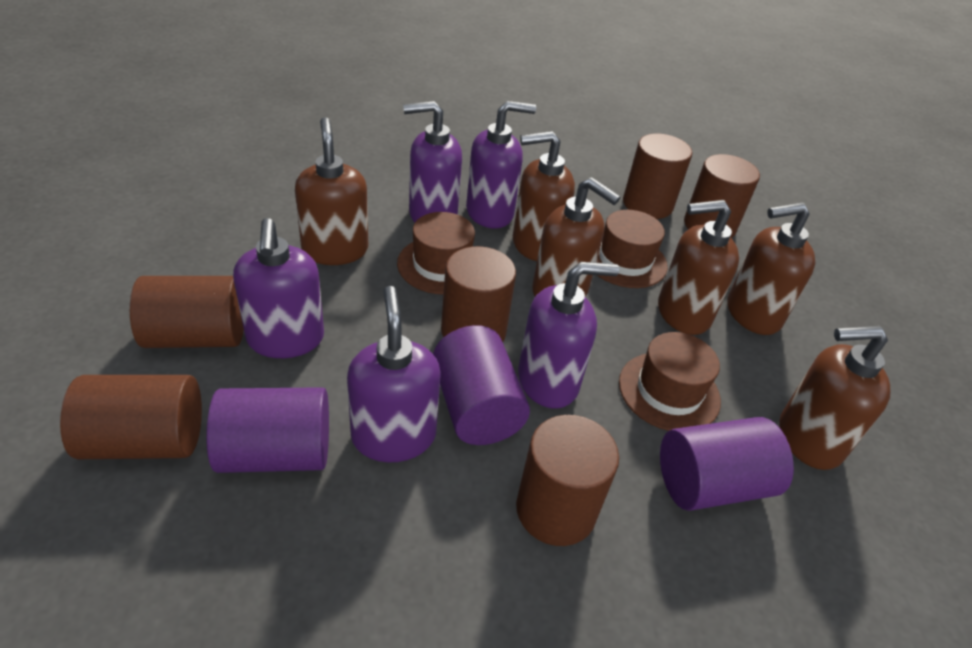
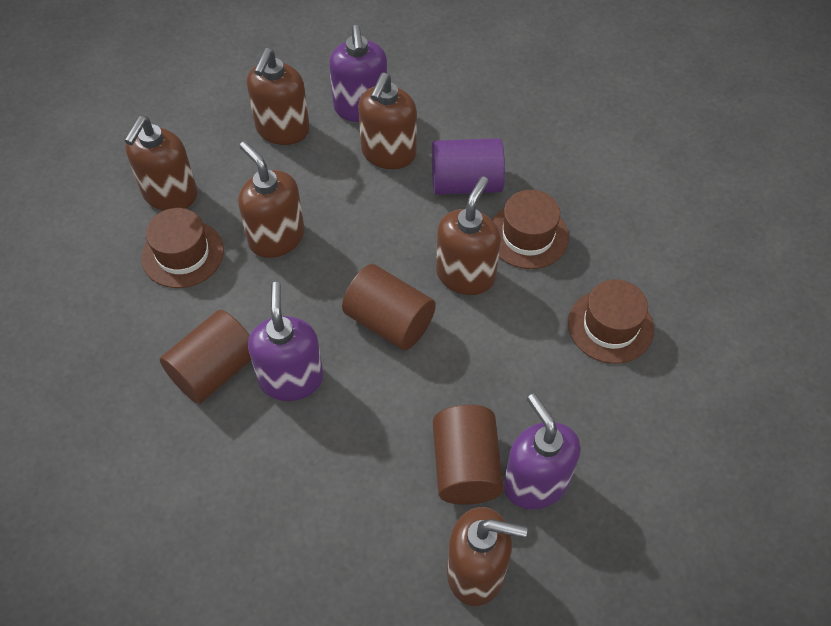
brown cylinder: [60,375,202,459] [130,276,244,348] [441,246,516,342] [516,415,619,546] [623,133,692,219] [684,154,760,238] = 6 -> [160,310,251,404] [342,264,436,350] [433,405,504,505] = 3
purple cylinder: [206,387,329,473] [433,325,530,445] [660,417,794,511] = 3 -> [432,138,505,195] = 1
purple soap dispenser: [233,218,324,358] [347,286,440,462] [403,101,462,222] [466,101,536,229] [518,262,619,408] = 5 -> [248,282,324,401] [329,25,387,122] [504,394,581,509] = 3

